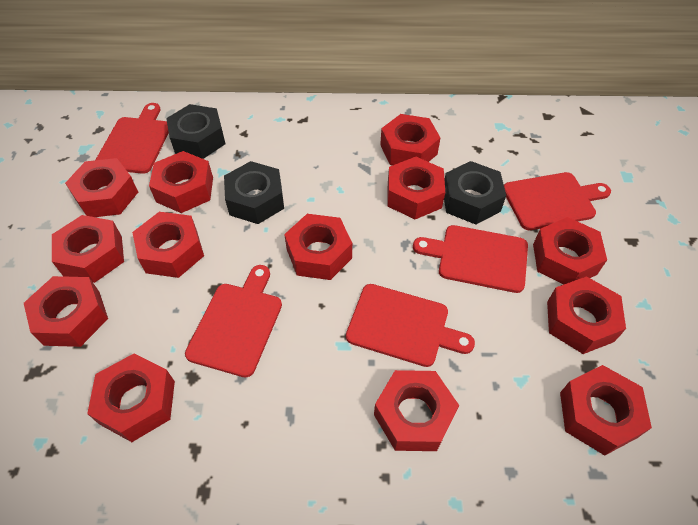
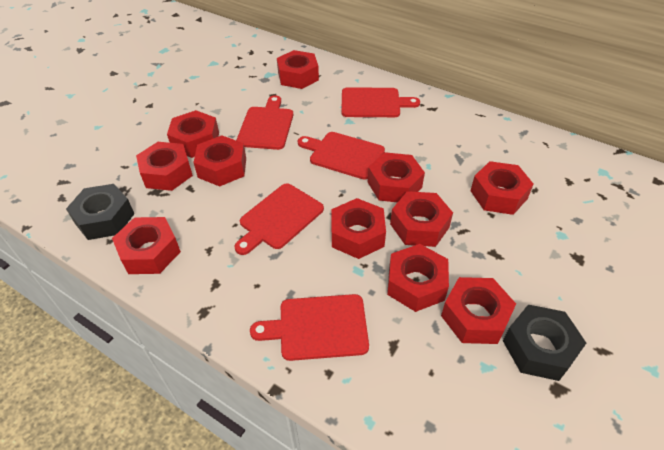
black nut: [166,104,226,159] [224,161,284,224] [444,161,506,224] = 3 -> [66,184,135,240] [503,305,586,381] = 2
red nut: [24,276,108,347] [52,215,124,283] [65,158,138,217] [87,353,175,442] [132,212,204,278] [149,151,213,213] [284,214,352,280] [374,370,459,451] [380,114,440,165] [388,157,445,219] [533,217,607,284] [547,276,626,354] [560,365,652,455] = 13 -> [112,217,181,274] [136,142,193,191] [167,110,219,158] [193,135,246,187] [277,50,319,89] [331,198,386,259] [368,152,425,203] [387,244,449,312] [390,191,453,247] [441,277,516,344] [470,161,534,215] = 11

